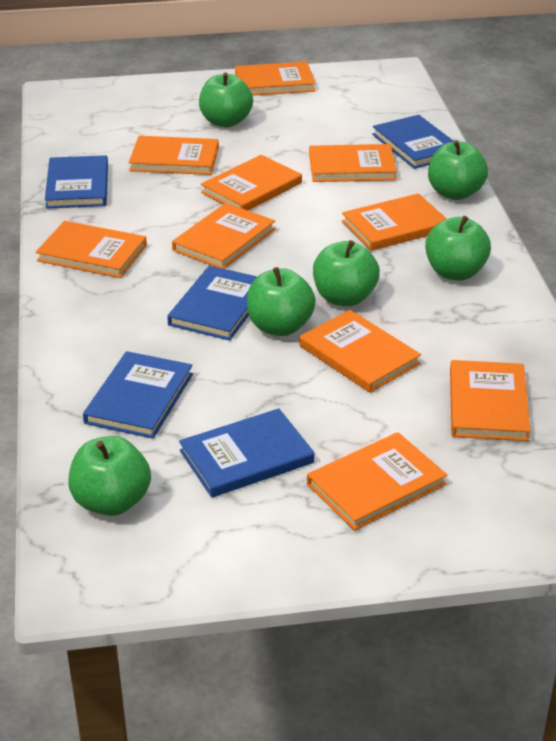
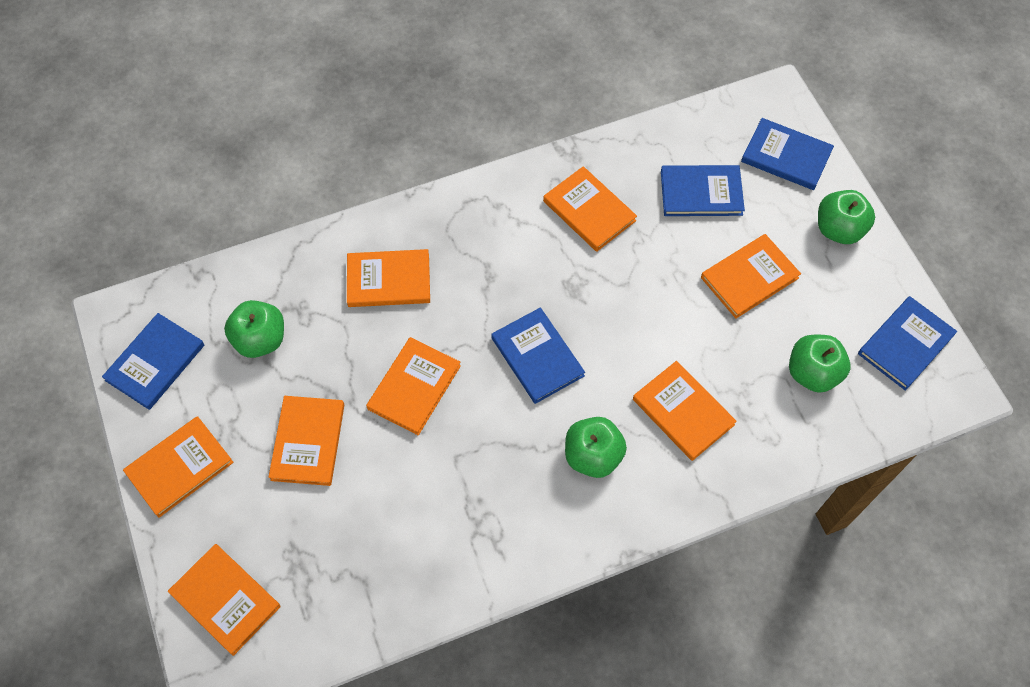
green apple: [68,436,151,516] [199,73,253,127] [247,267,316,336] [313,240,380,306] [425,216,491,280] [428,140,488,200] = 6 -> [224,300,284,358] [565,417,627,478] [789,335,850,393] [818,190,875,244] = 4
orange book: [36,221,147,278] [129,136,219,175] [172,203,275,269] [201,155,302,210] [235,62,316,96] [300,310,421,393] [307,432,447,530] [309,144,397,182] [342,193,447,251] [450,360,530,441] = 10 -> [123,416,233,518] [168,544,281,656] [268,396,344,486] [347,249,430,307] [366,337,461,435] [543,166,637,252] [633,361,737,461] [701,234,801,319] = 8

